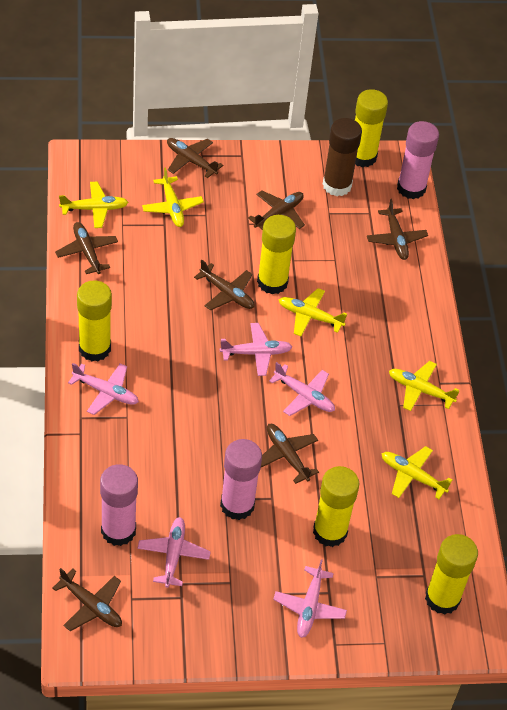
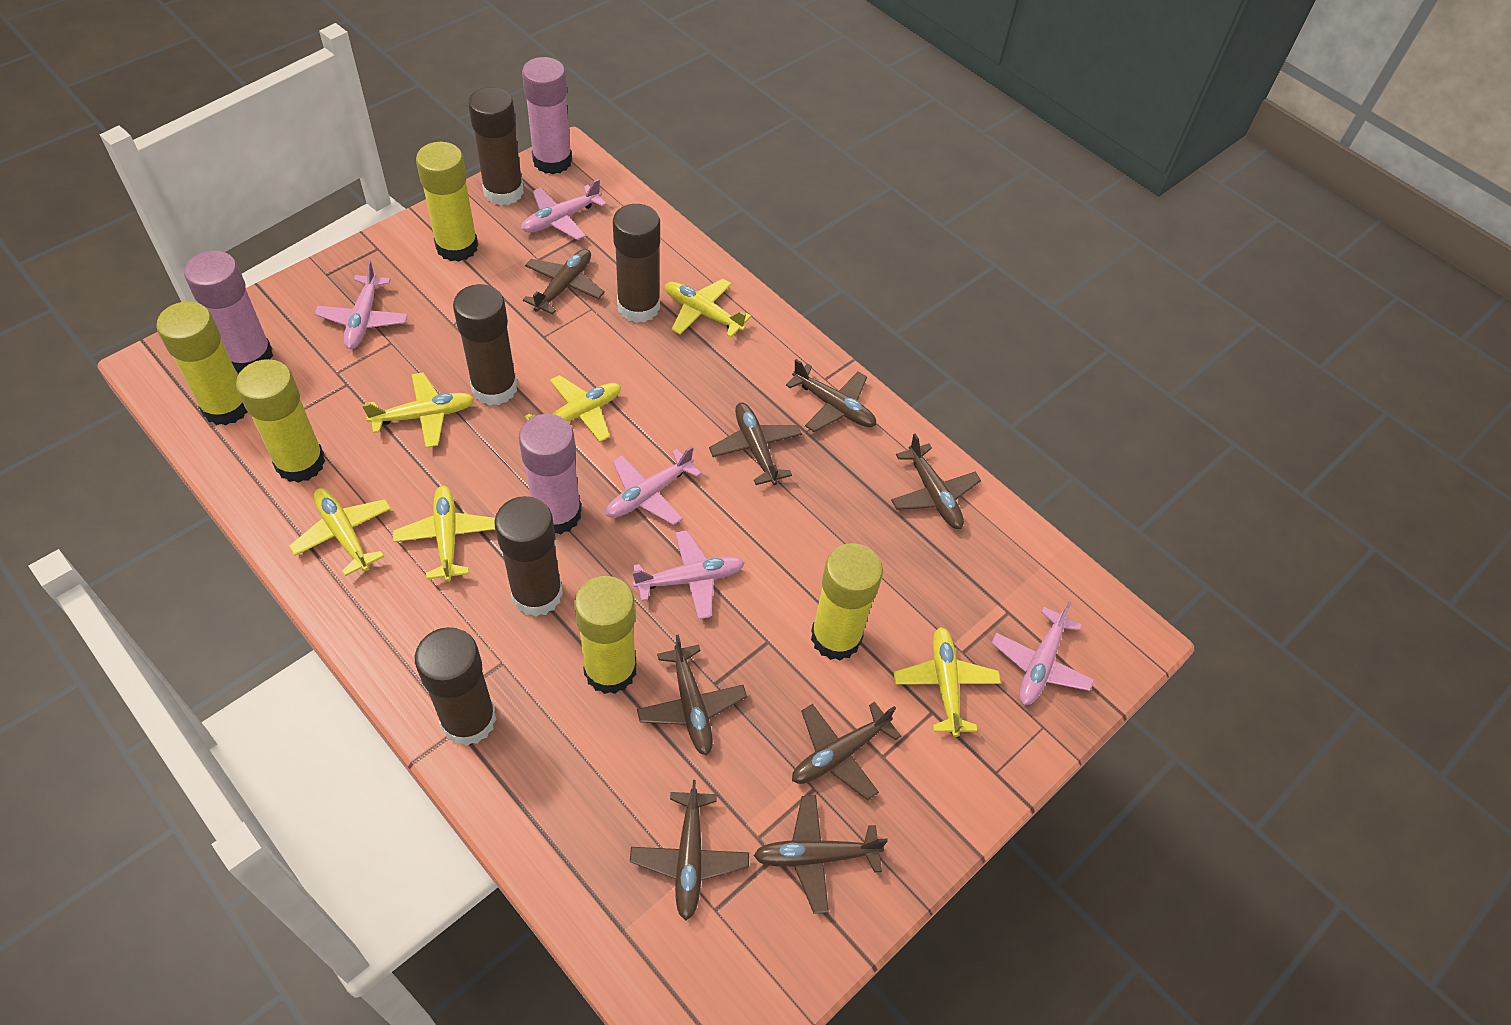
brown glue stick: [323,118,362,196] = 1 -> [415,627,497,746] [453,284,517,406] [468,87,524,206] [494,496,563,617] [613,204,660,323] = 5
brown plane: [53,568,122,631] [55,222,118,274] [167,138,223,178] [194,260,255,311] [248,190,305,230] [261,424,319,484] [367,199,428,260] = 7 -> [523,249,605,314] [630,780,749,920] [637,635,747,756] [709,402,802,485] [754,795,888,914] [786,359,876,432] [792,702,901,800] [891,433,981,529] = 8
yellow plane: [59,181,128,228] [142,167,204,227] [279,288,347,336] [381,446,452,499] [389,361,459,411] = 5 -> [289,488,391,576] [362,372,475,448] [393,486,495,582] [524,375,621,442] [665,279,751,337] [894,627,1001,737] = 6

